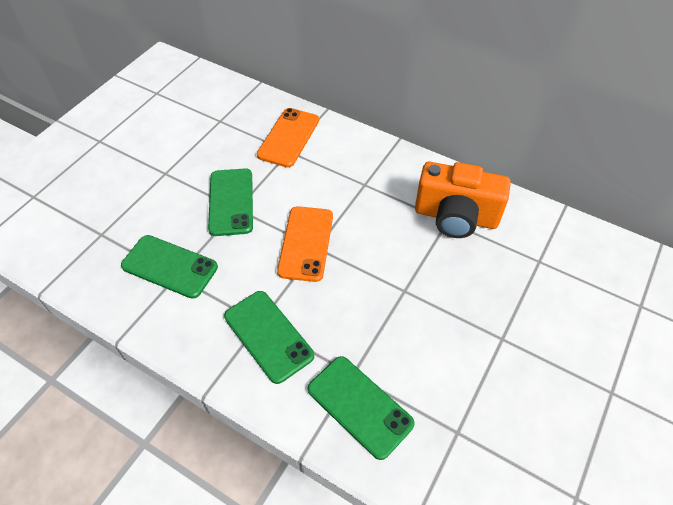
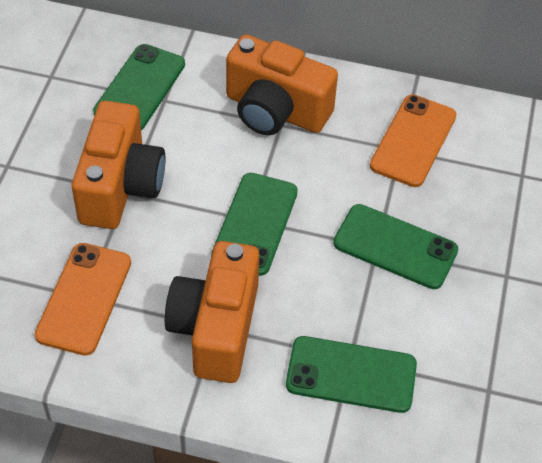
orange camera: [415,162,511,238] = 1 -> [72,101,165,229] [165,241,259,383] [226,34,338,135] = 3

